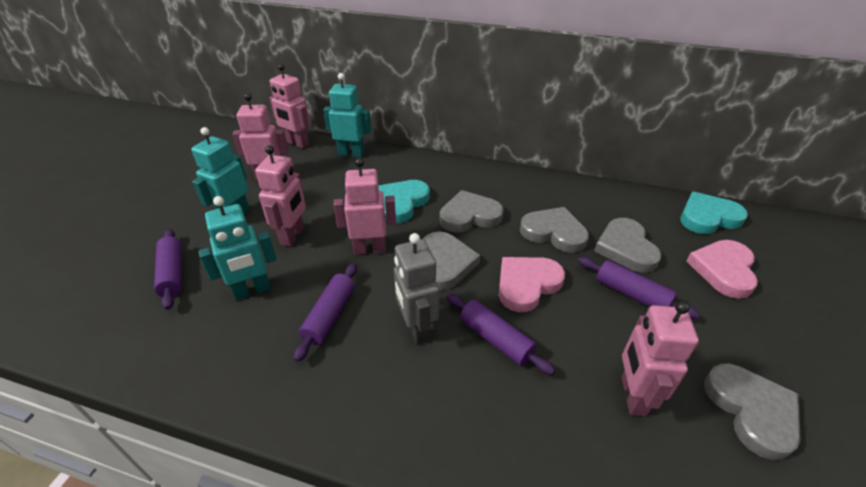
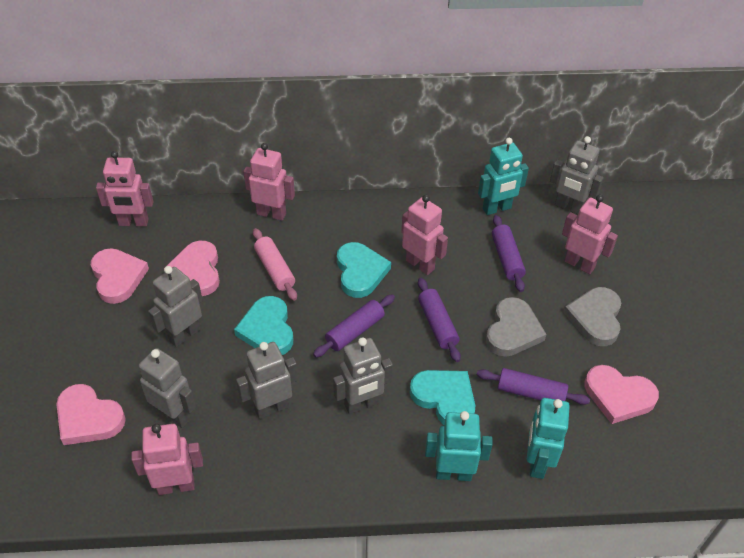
grey heart: [423,231,480,290] [440,190,504,232] [520,207,589,253] [594,218,662,273] [704,364,801,460] = 5 -> [486,297,546,356] [563,287,621,346] = 2
grey robot: [394,233,439,345] = 1 -> [139,348,196,428] [148,266,203,347] [236,342,298,419] [333,337,393,414] [550,136,604,214] = 5
pink heart: [499,257,565,312] [686,240,758,299] = 2 -> [56,384,126,445] [91,248,149,304] [167,241,220,296] [584,365,659,424] = 4
pink rolling pin: none = 0 -> [253,228,297,301] = 1
turquoise heart: [379,180,430,223] [680,192,748,234] = 2 -> [234,296,293,355] [337,242,391,298] [410,370,475,425] = 3

